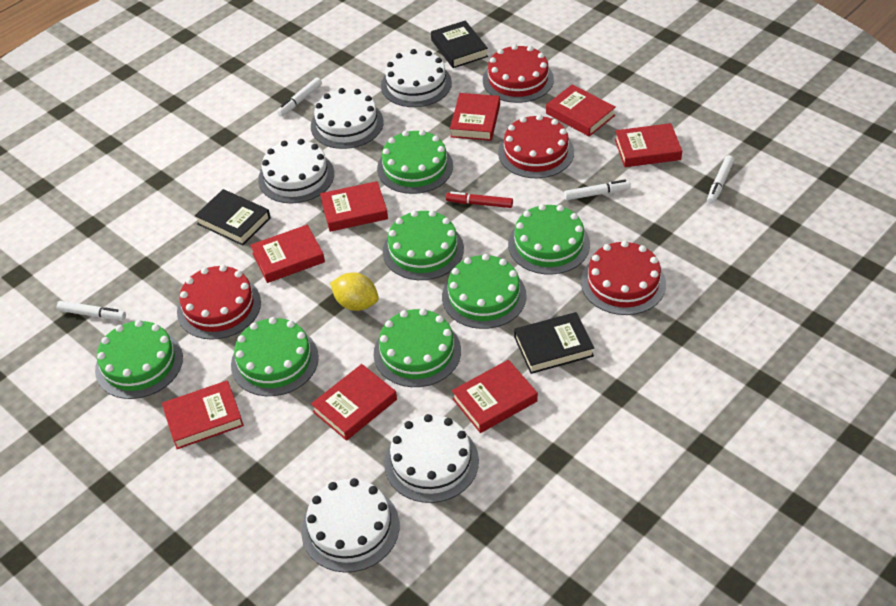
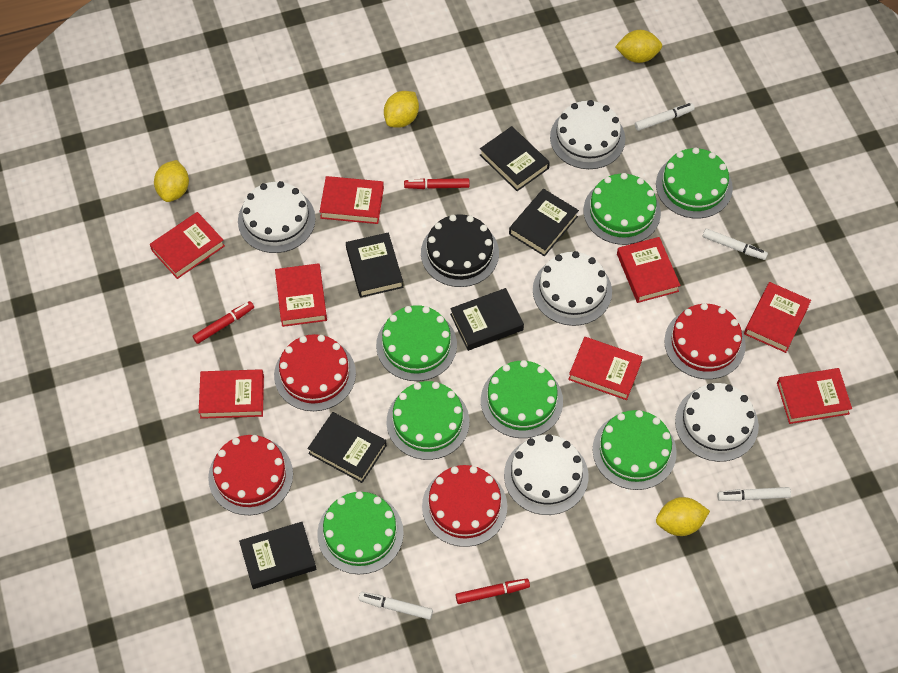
black book: [195,189,271,246] [431,20,488,68] [514,312,594,374] = 3 -> [239,522,316,589] [307,412,387,483] [346,232,403,298] [450,288,524,351] [480,126,550,191] [509,189,579,256] = 6
black cake: none = 0 -> [421,215,499,287] = 1
red marker: [446,192,513,208] = 1 -> [192,301,254,344] [404,178,470,189] [456,578,530,604] = 3
yellow lemon: [330,272,379,311] = 1 -> [154,160,189,202] [384,91,419,128] [615,30,662,63] [656,497,710,536] = 4

